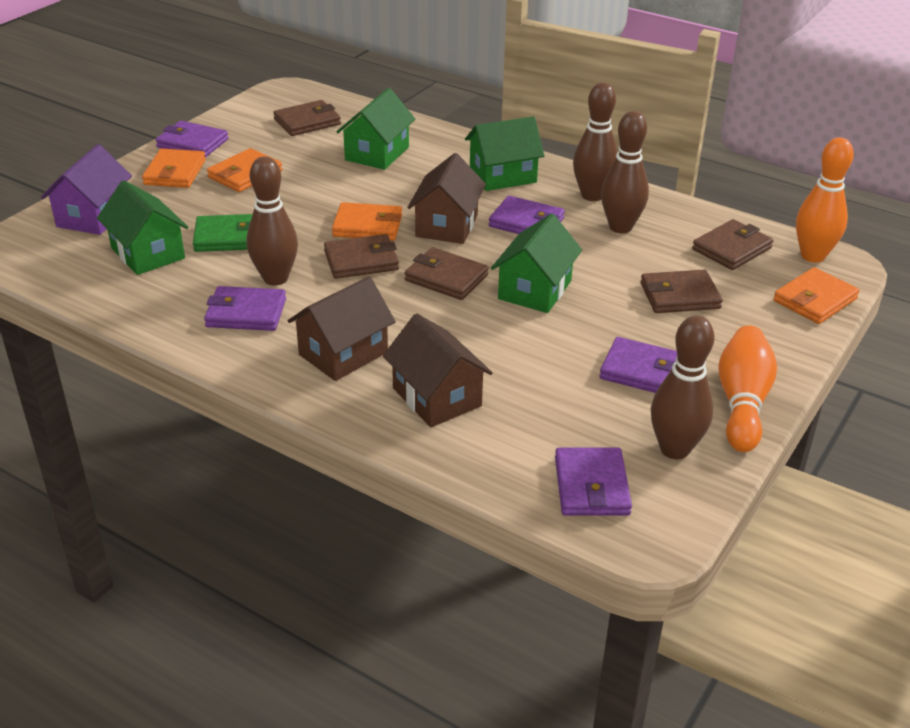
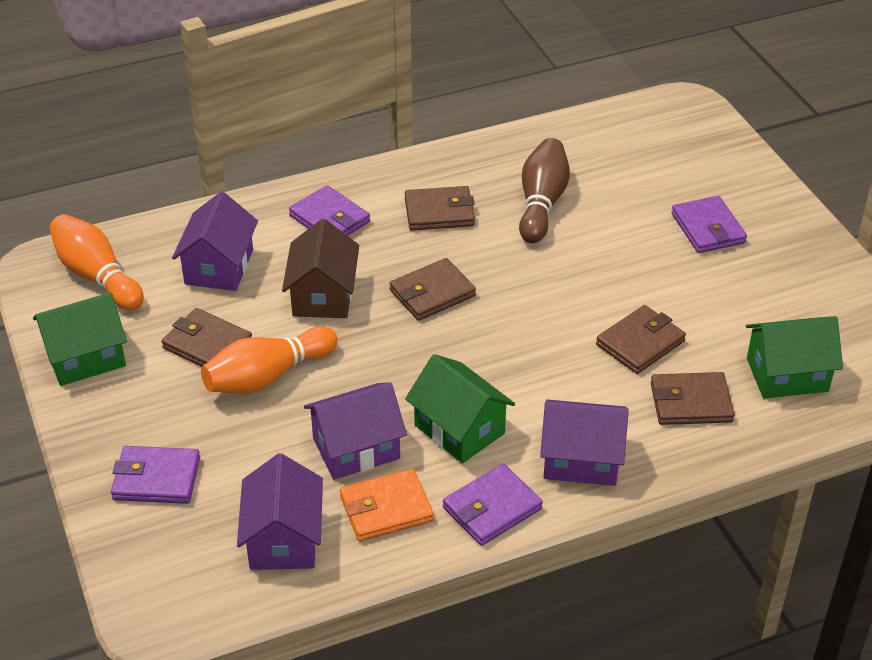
brown bowling pin: [246,156,298,286] [573,82,618,201] [601,111,649,233] [651,315,715,459] = 4 -> [519,138,570,243] = 1
brown house: [288,276,396,381] [383,313,493,427] [407,153,486,244] = 3 -> [282,219,359,318] = 1
green house: [97,180,188,275] [336,88,415,170] [465,116,545,191] [491,213,582,313] = 4 -> [33,293,127,386] [405,354,515,463] [746,316,843,399] = 3
green wallet: [193,214,252,252] = 1 -> none = 0
orange wallet: [142,148,206,188] [207,148,282,192] [332,202,402,241] [773,267,860,324] = 4 -> [340,469,434,541] = 1
purple house: [41,144,132,235] = 1 -> [172,192,258,291] [237,453,323,570] [304,382,407,480] [540,400,629,486] = 4
purple wallet: [156,121,228,157] [204,286,286,331] [489,196,565,234] [555,448,632,516] [599,337,677,393] = 5 -> [111,446,200,504] [289,185,370,236] [443,464,543,546] [671,196,747,253] = 4

